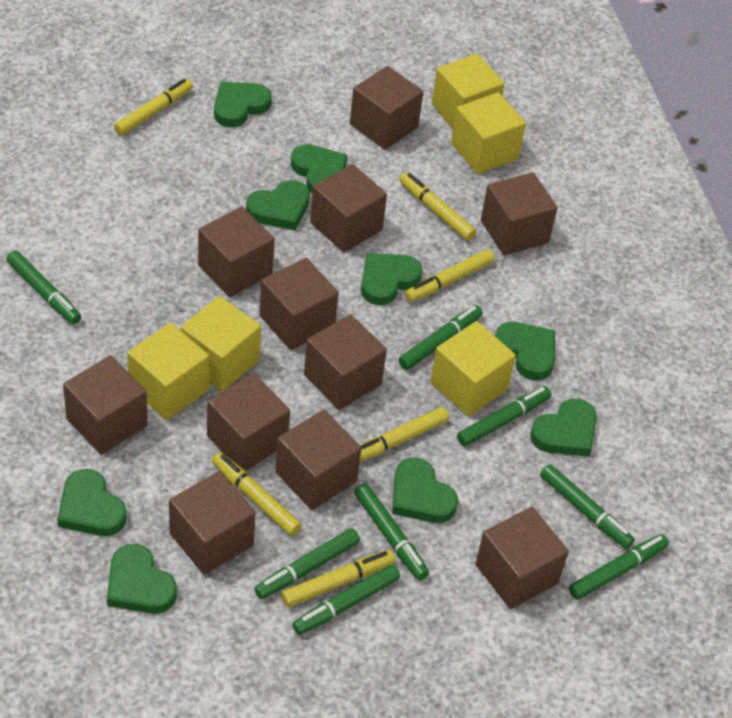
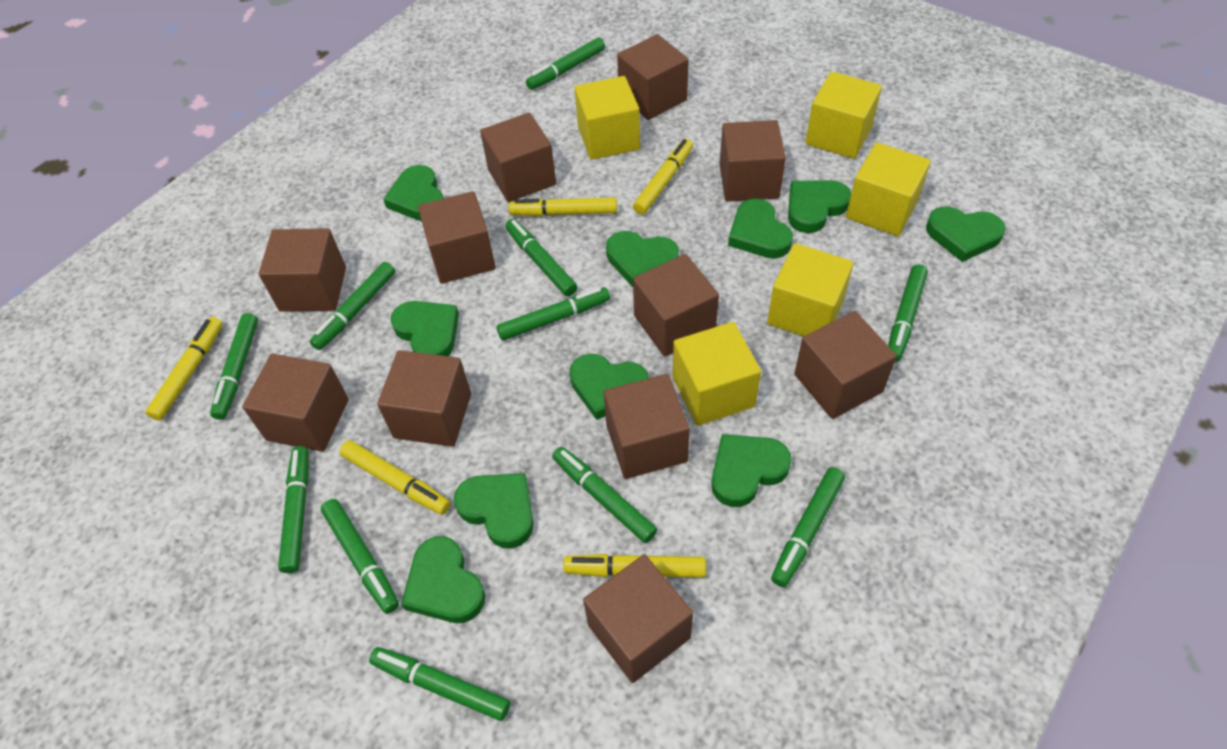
green heart: [58,469,126,536] [107,544,177,614] [214,82,272,127] [246,180,310,230] [291,144,348,193] [361,253,423,305] [392,458,458,523] [495,322,555,380] [530,399,597,457] = 9 -> [383,165,444,221] [391,301,459,356] [401,536,485,623] [454,473,534,549] [569,354,649,420] [606,231,679,287] [712,434,792,507] [728,199,793,259] [788,180,851,233] [926,207,1006,262] = 10
green marker: [6,250,81,324] [254,528,360,599] [292,564,400,635] [354,483,429,580] [398,305,483,370] [457,386,551,447] [540,464,635,549] [569,534,669,600] = 8 -> [210,313,258,420] [278,446,308,573] [310,262,395,350] [321,499,399,614] [369,647,510,721] [496,287,610,341] [505,219,577,296] [526,37,605,90] [552,447,657,543] [771,467,845,587] [888,264,928,362] = 11
yellow marker: [114,79,193,135] [212,452,302,536] [281,550,395,607] [360,407,449,462] [399,172,476,241] [405,249,495,302] = 6 -> [145,317,223,421] [339,440,450,515] [508,197,617,216] [563,554,706,578] [633,139,693,215] = 5

